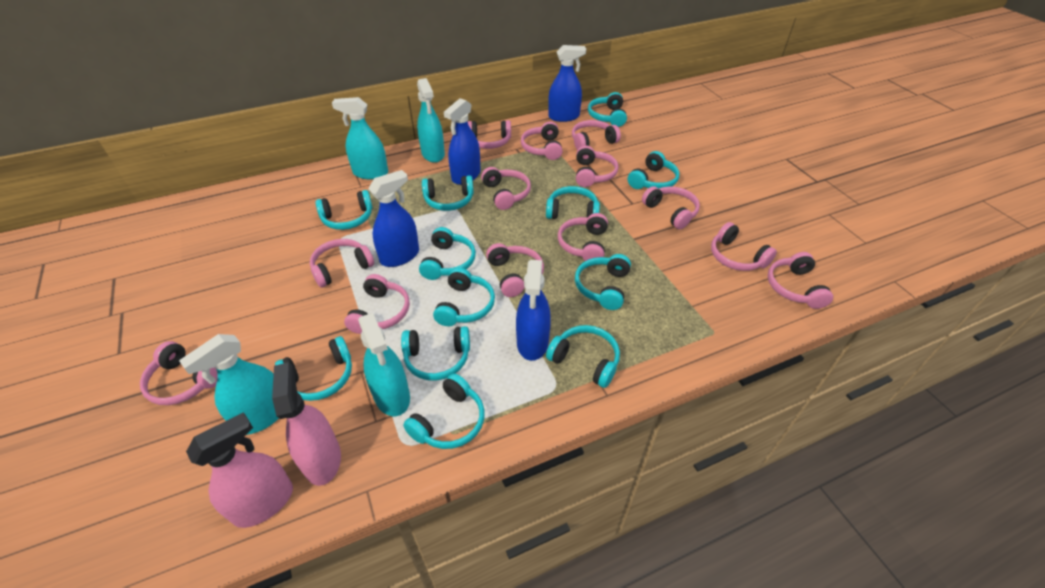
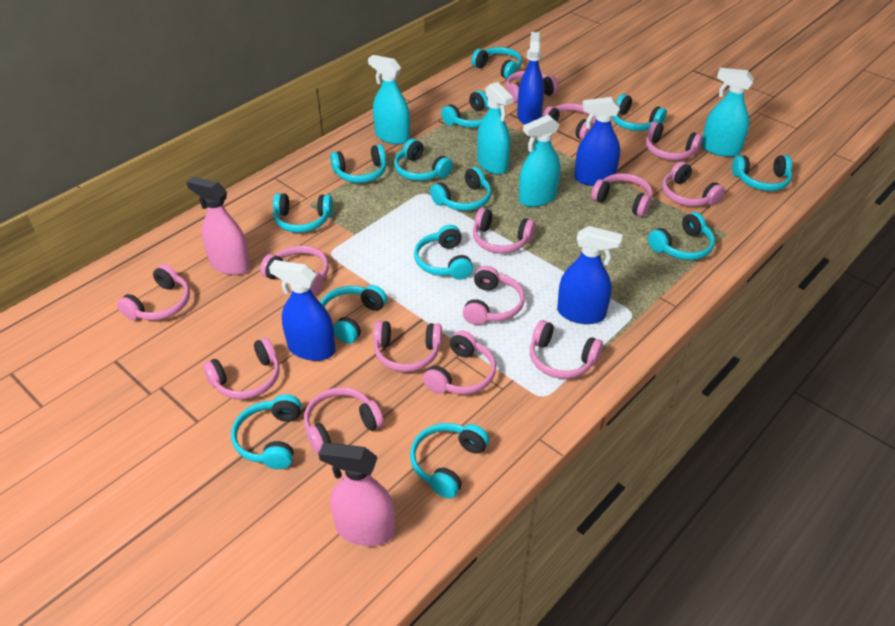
pink headphones: [140,341,218,405] [310,239,374,287] [344,274,410,334] [468,120,511,149] [481,167,531,210] [486,243,544,297] [521,121,563,160] [558,213,608,261] [572,120,621,150] [576,145,618,187] [642,186,700,229] [711,222,777,271] [767,252,833,309] = 13 -> [117,264,190,321] [203,337,280,399] [260,245,329,296] [304,387,384,454] [373,321,442,372] [423,330,496,395] [463,266,525,325] [473,208,536,253] [506,71,558,103] [530,320,603,379] [542,103,596,140] [591,173,653,217] [646,122,703,160] [662,161,725,206] = 14
turquoise headphones: [275,336,352,401] [316,190,372,230] [401,326,470,381] [403,374,485,449] [419,227,476,280] [422,175,474,211] [433,268,495,326] [546,186,600,219] [546,325,620,388] [575,254,631,310] [588,92,627,127] [628,151,679,189] = 12 -> [231,394,301,469] [273,193,333,233] [320,285,387,344] [330,144,387,183] [394,139,453,181] [410,423,489,498] [414,225,473,280] [430,167,491,211] [441,90,489,128] [471,47,522,79] [612,94,667,131] [648,212,715,260] [732,155,792,191] = 13

